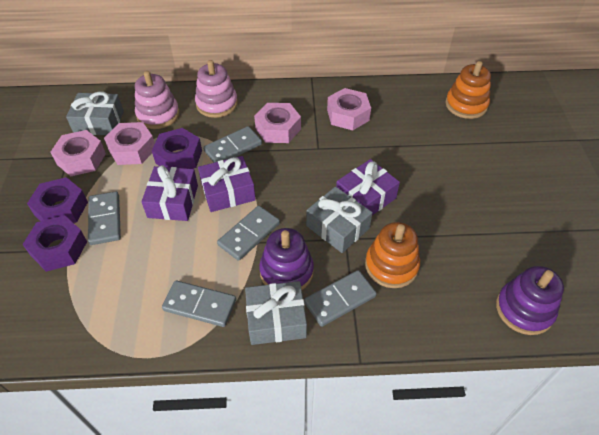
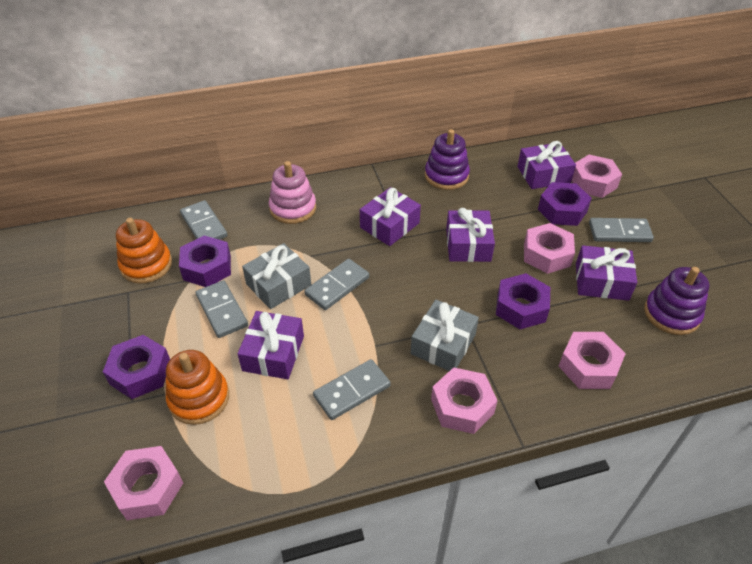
grey gift: [66,92,124,135] [245,281,307,345] [306,187,372,253] = 3 -> [242,243,311,309] [411,300,479,371] = 2
pink nut: [50,130,106,176] [104,122,155,165] [254,103,301,143] [327,88,371,130] = 4 -> [104,446,183,520] [431,367,497,434] [524,223,575,274] [559,332,626,389] [572,155,622,198] = 5
pink stacking toy: [135,71,179,129] [195,60,238,118] = 2 -> [269,161,316,224] = 1
purple gift: [141,165,198,221] [198,156,256,212] [336,159,400,215] = 3 -> [237,311,304,379] [360,187,421,246] [446,208,495,262] [517,141,576,189] [576,245,637,301] = 5
purple nut: [22,215,87,272] [27,177,88,223] [152,128,202,169] = 3 -> [103,335,170,399] [179,235,231,287] [496,273,550,329] [538,182,592,226] = 4

